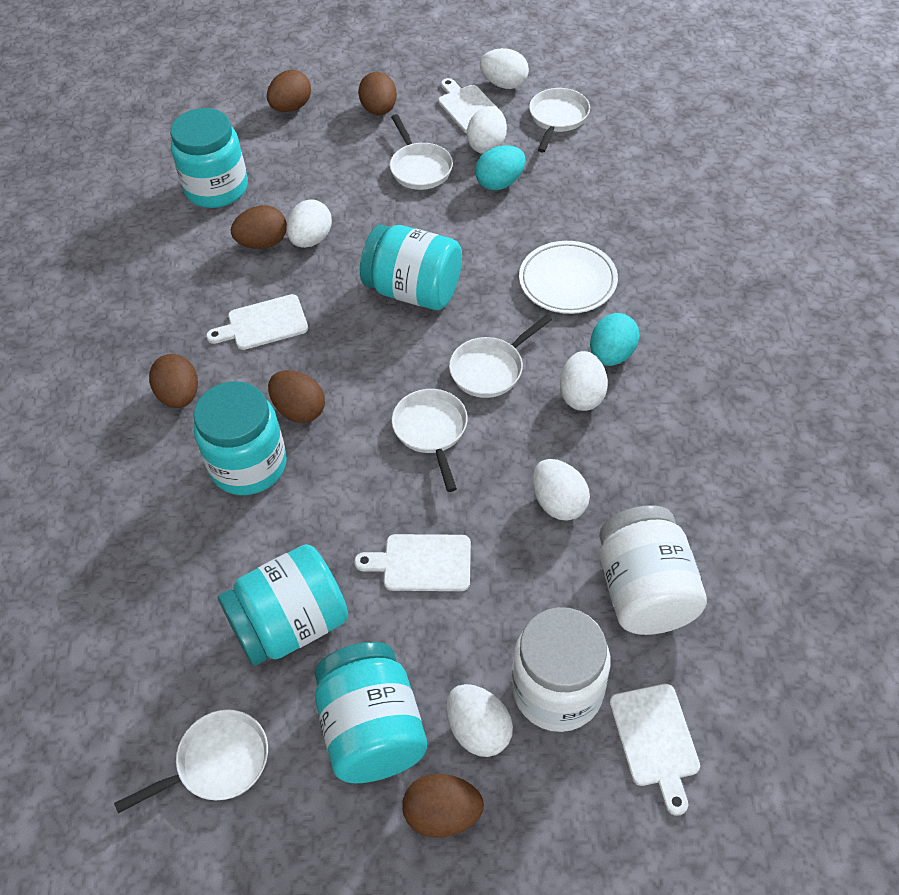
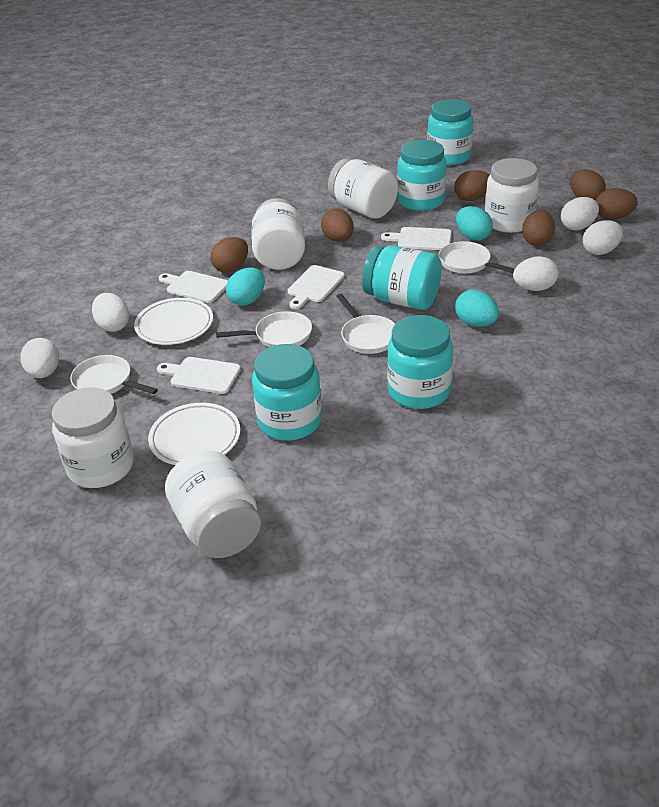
turquoise egg: [475,145,526,190] [590,313,640,366] = 2 -> [226,268,265,306] [455,290,499,327] [456,206,493,241] = 3
white egg: [286,199,332,248] [446,684,513,757] [467,106,507,154] [480,48,529,89] [533,459,590,521] [560,351,608,411] = 6 -> [20,338,59,378] [92,293,129,332] [513,256,558,291] [561,197,599,230] [583,220,623,255] = 5
white jar: [512,607,611,732] [599,505,707,635] = 2 -> [52,387,134,488] [165,451,261,558] [251,198,305,270] [328,158,398,219] [485,158,539,233] = 5
white pan: [114,709,268,813] [390,114,453,190] [392,389,468,492] [449,314,552,398] [529,88,590,153] = 5 -> [70,355,158,394] [216,311,312,347] [336,294,395,354] [439,241,515,273] = 4
white plate: [519,241,618,314] = 1 -> [134,298,213,345] [148,403,240,465] = 2

